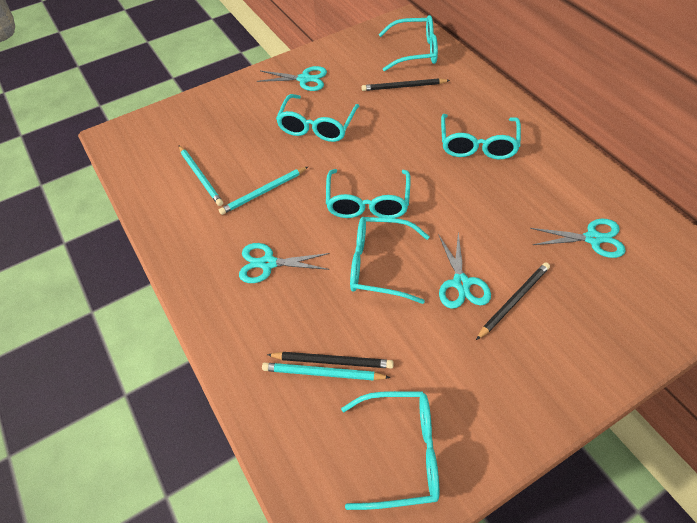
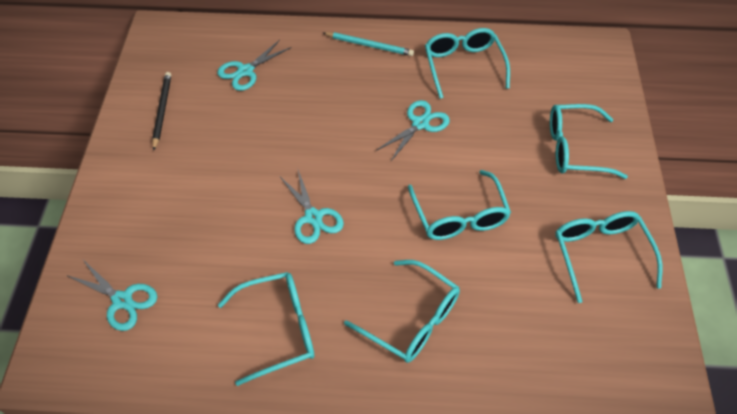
black pencil: [267,352,394,369] [361,78,450,91] [476,262,550,340] = 3 -> [152,72,171,150] = 1
turquoise pencil: [179,146,223,206] [219,167,308,215] [262,362,391,381] = 3 -> [323,32,414,56] = 1

